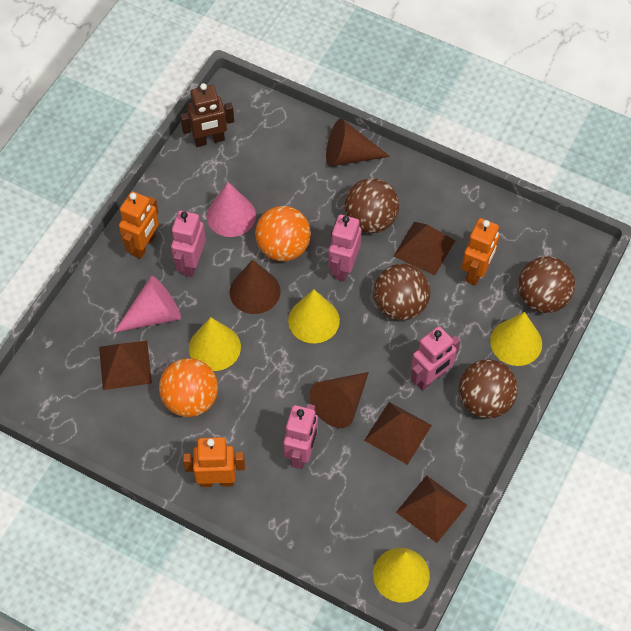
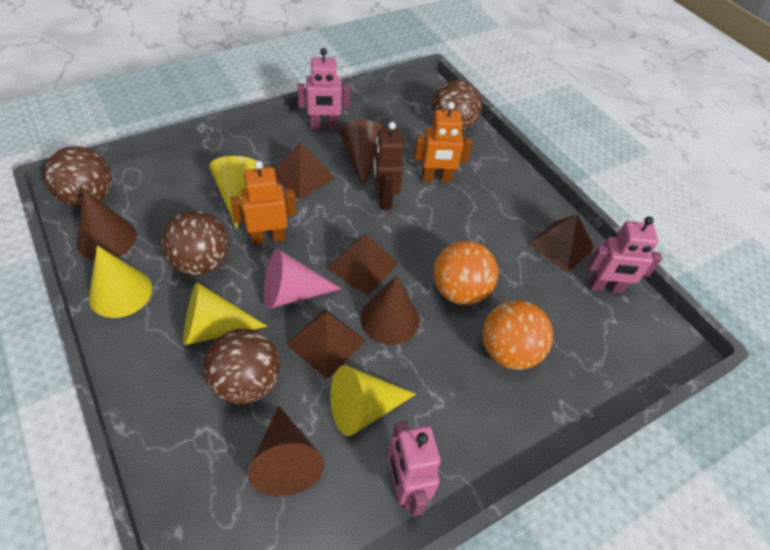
brown cone: [230,260,280,314] [310,372,369,428] [326,119,390,166] = 3 -> [77,189,136,260] [248,406,324,496] [339,120,386,187] [360,275,420,345] = 4
orange robot: [119,191,159,259] [183,437,245,487] [462,218,500,285] = 3 -> [230,161,296,245] [414,102,473,182] = 2
pink cone: [114,276,181,333] [207,182,256,237] = 2 -> [264,249,341,309] = 1
pink robot: [171,210,206,277] [283,404,318,469] [328,214,362,282] [411,326,460,390] = 4 -> [297,48,350,129] [388,421,441,516] [588,216,662,293] = 3

